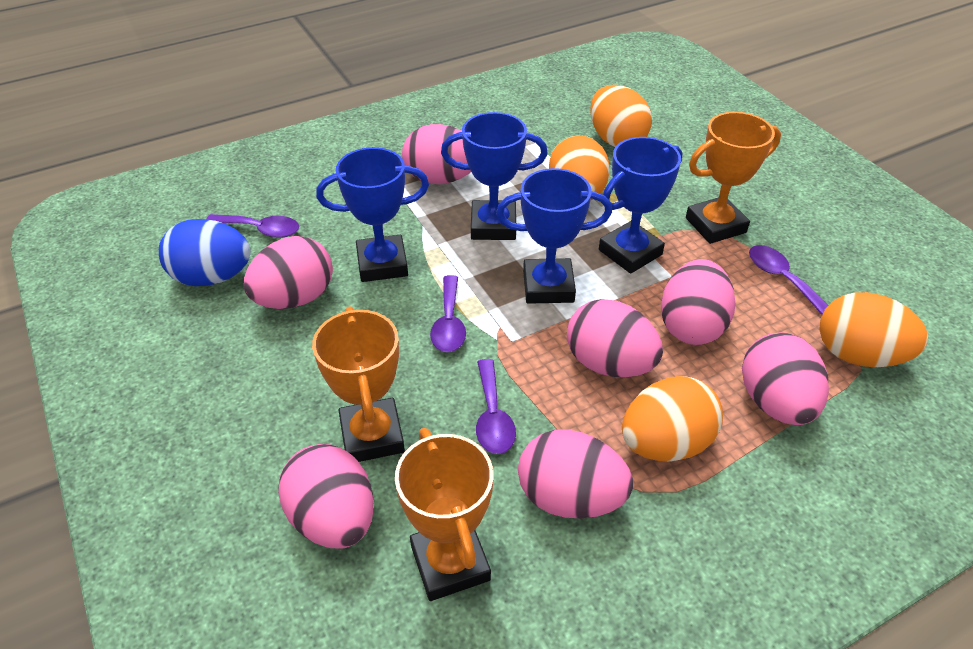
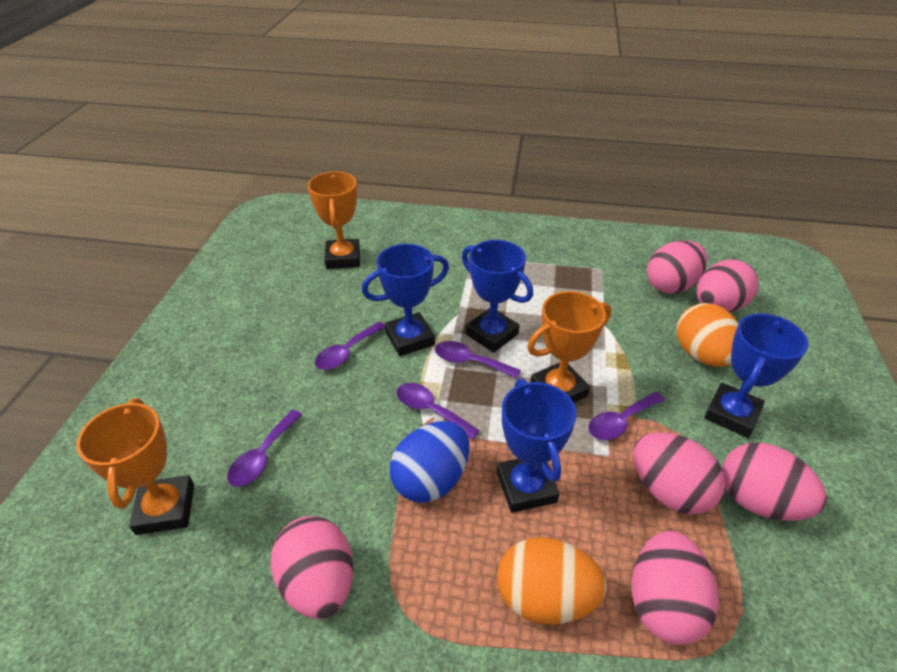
orange egg: [549,136,610,201] [590,85,652,147] [622,376,723,461] [819,292,928,367] = 4 -> [497,537,607,625] [676,303,738,367] = 2
pink egg: [244,236,333,309] [278,444,374,548] [402,124,471,184] [518,429,633,519] [567,299,663,377] [661,259,736,345] [742,333,829,425] = 7 -> [271,516,353,619] [632,531,718,645] [633,432,725,514] [647,240,707,294] [697,259,759,312] [722,443,827,521] = 6
purple spoon: [206,214,299,238] [430,275,466,352] [476,359,516,454] [749,245,828,315] = 4 -> [227,410,302,487] [315,322,385,370] [397,383,480,440] [435,341,521,379] [588,392,665,440] = 5

